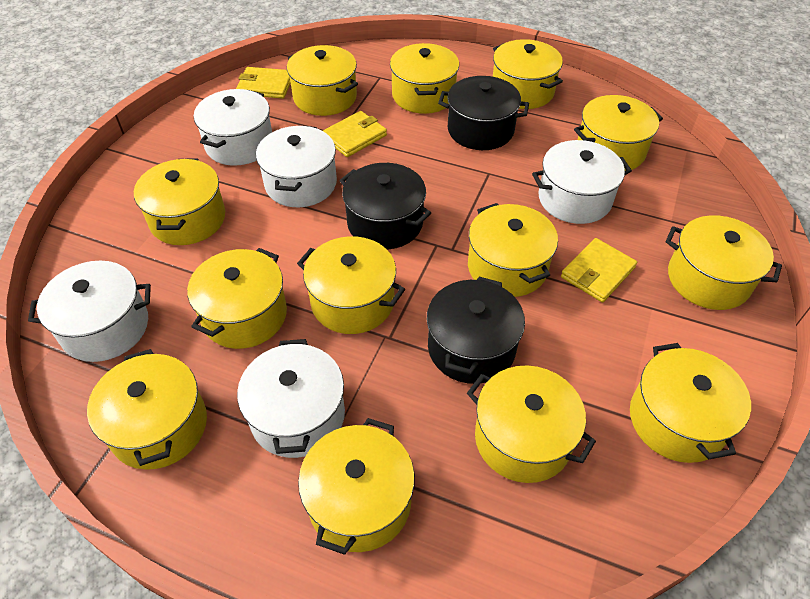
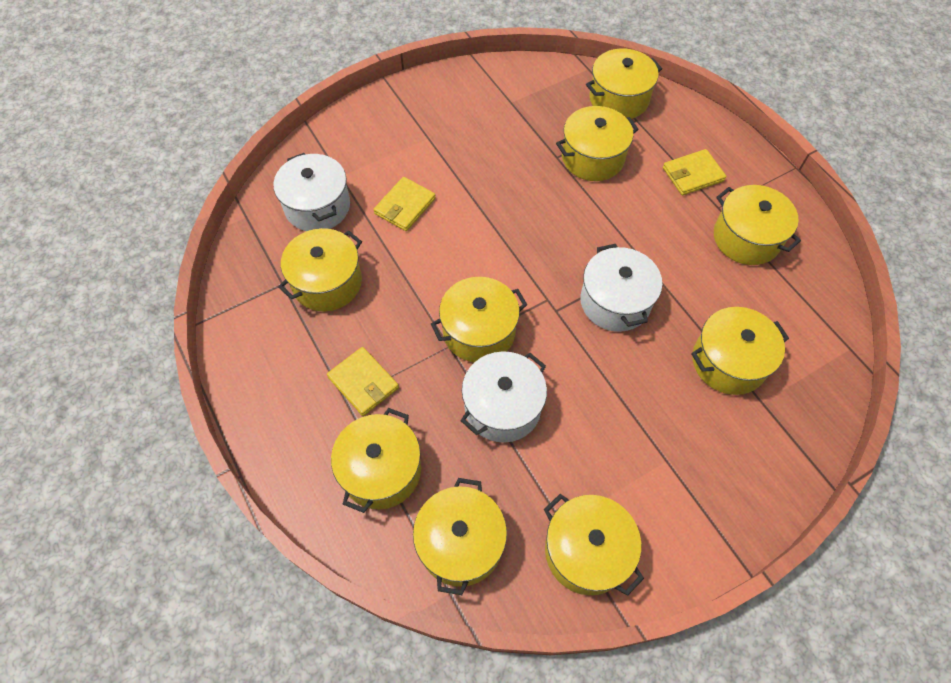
black pot: [339,163,431,249] [427,277,525,384] [438,76,529,150] = 3 -> none = 0
white pot: [28,261,151,362] [194,89,272,166] [237,339,345,458] [256,126,337,207] [532,140,632,224] = 5 -> [273,153,350,231] [461,351,547,443] [580,244,662,332] = 3
yellow pot: [87,349,207,470] [134,159,225,245] [187,248,287,349] [287,45,358,116] [297,236,405,334] [298,418,415,555] [390,43,459,114] [467,365,596,483] [468,203,558,297] [493,39,563,109] [574,95,663,171] [630,343,751,463] [666,215,782,310] = 13 -> [278,228,362,311] [331,408,421,513] [413,478,507,595] [431,277,527,362] [544,494,644,596] [556,106,639,181] [586,48,662,119] [691,307,789,395] [714,185,801,265] = 9

